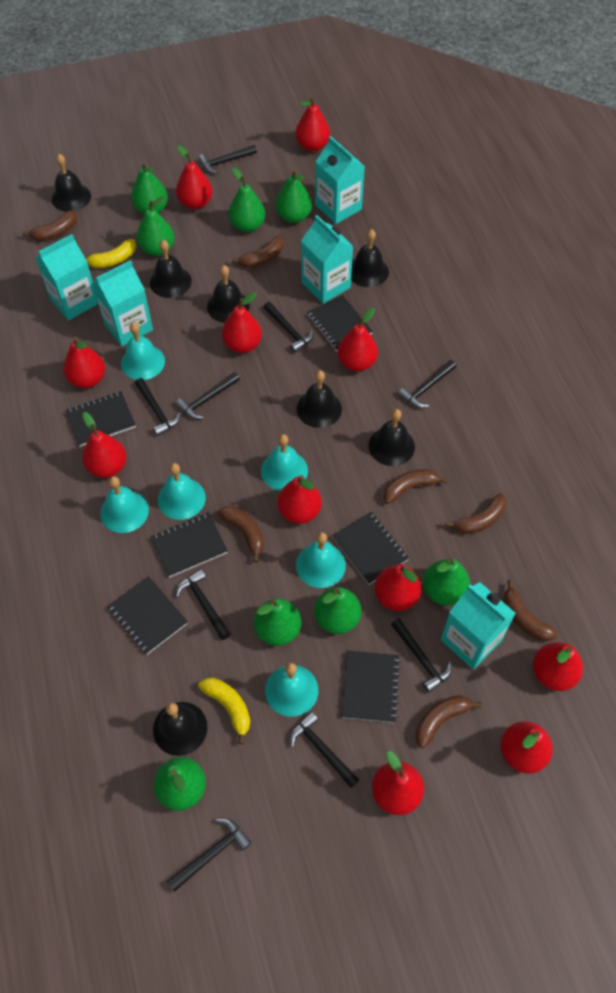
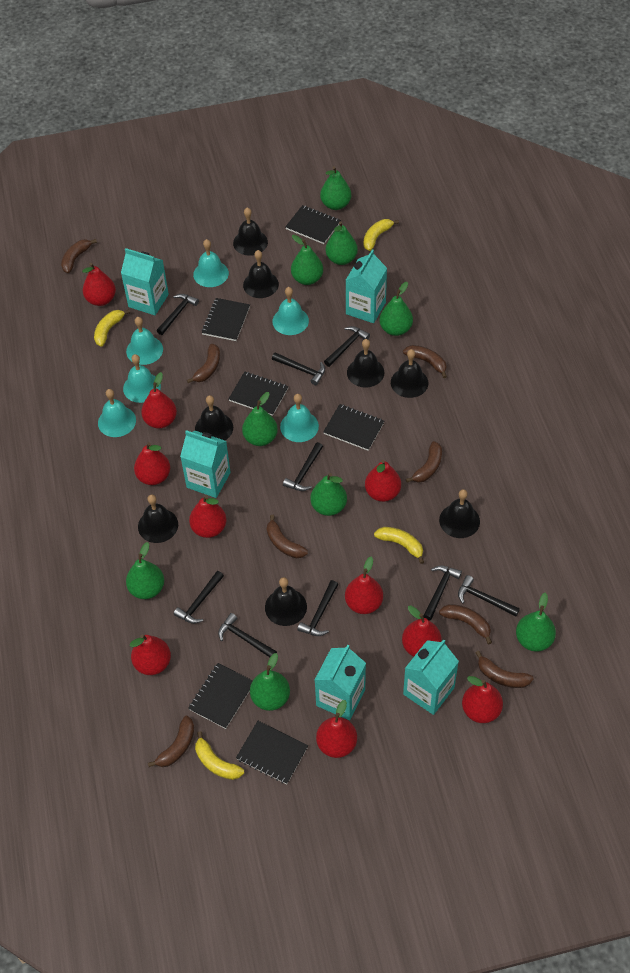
black bell: [52,154,91,212] [150,240,192,298] [153,702,208,756] [207,265,250,323] [297,370,342,428] [351,229,389,287] [369,409,415,466] = 7 -> [138,494,178,543] [195,395,233,440] [233,208,268,256] [243,250,279,298] [265,577,307,626] [347,339,384,388] [391,349,428,398] [439,489,480,538] = 8
brown banana: [22,210,77,241] [218,506,264,563] [232,235,284,268] [383,469,448,504] [415,695,482,748] [445,493,507,534] [503,580,558,641] = 7 -> [61,239,97,273] [148,716,194,767] [187,344,220,383] [267,515,308,558] [403,345,447,378] [406,441,442,483] [439,604,492,645] [475,651,534,688] = 8
green pear: [131,162,168,214] [137,195,175,256] [153,757,206,811] [228,168,265,232] [254,599,301,646] [275,170,312,223] [314,587,361,634] [423,558,470,606] = 8 -> [126,542,164,599] [242,392,278,446] [250,653,290,711] [291,235,323,285] [310,473,347,516] [320,166,351,210] [326,222,358,265] [379,282,413,336] [516,593,556,652] = 9
red pear: [63,337,105,388] [82,412,127,478] [176,145,213,209] [222,292,262,353] [277,475,322,524] [295,97,330,152] [337,308,378,372] [372,751,424,815] [374,564,422,611] [501,721,553,774] [533,642,583,691] = 11 -> [82,263,116,306] [130,634,171,675] [134,442,170,485] [141,372,177,429] [189,495,226,538] [316,700,357,758] [345,556,383,614] [365,460,401,502] [402,606,442,657] [462,676,503,723] = 10
yellow banana: [85,239,136,268] [198,678,250,744] = 2 -> [94,309,130,347] [195,731,244,780] [363,219,399,251] [374,527,424,564] = 4

